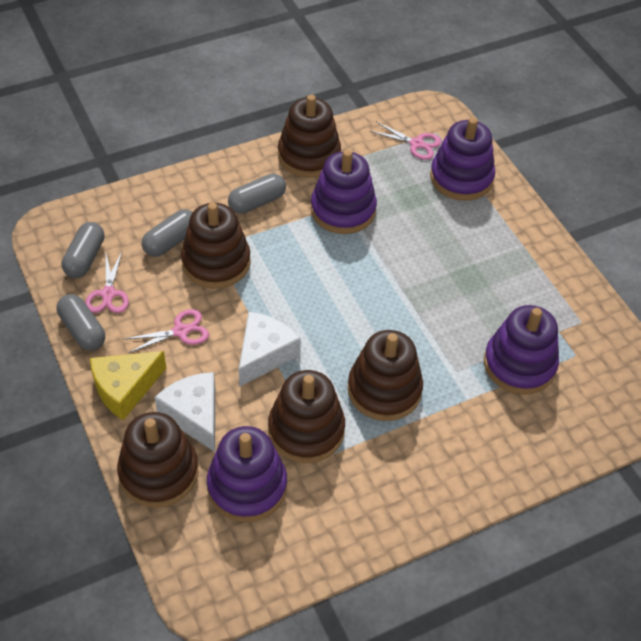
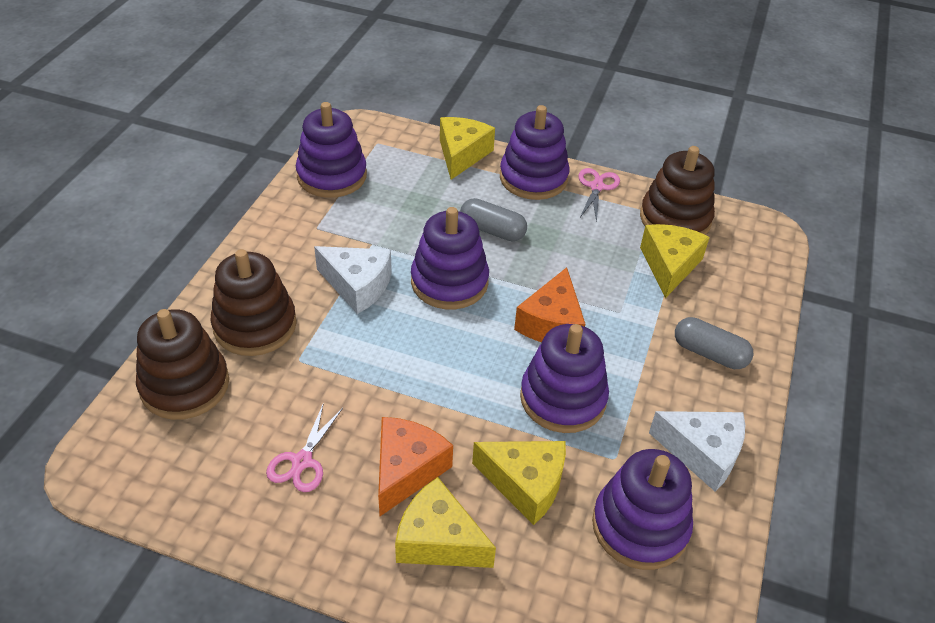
brown stacking toy: [117,412,199,508] [181,202,251,289] [268,370,345,463] [278,95,341,178] [348,330,423,421] = 5 -> [136,309,229,420] [211,249,297,356] [640,146,715,235] = 3
grey capsule: [57,294,105,351] [61,222,105,278] [142,209,193,257] [228,174,286,214] = 4 -> [460,198,527,241] [675,317,753,369] = 2
orange cheese: none = 0 -> [378,417,453,516] [514,267,585,342] = 2
pink scissors: [85,252,129,313] [124,309,209,353] [370,122,442,160] = 3 -> [266,402,343,492] [578,168,620,222] = 2
purple stacking toy: [207,426,287,522] [311,150,377,234] [430,118,495,201] [484,305,559,395] = 4 -> [296,102,367,198] [411,207,489,309] [500,105,570,200] [520,324,609,433] [592,449,693,570] = 5
yellow cheese: [90,351,166,420] = 1 -> [395,477,496,568] [440,117,495,180] [472,441,566,525] [640,224,710,298] = 4

